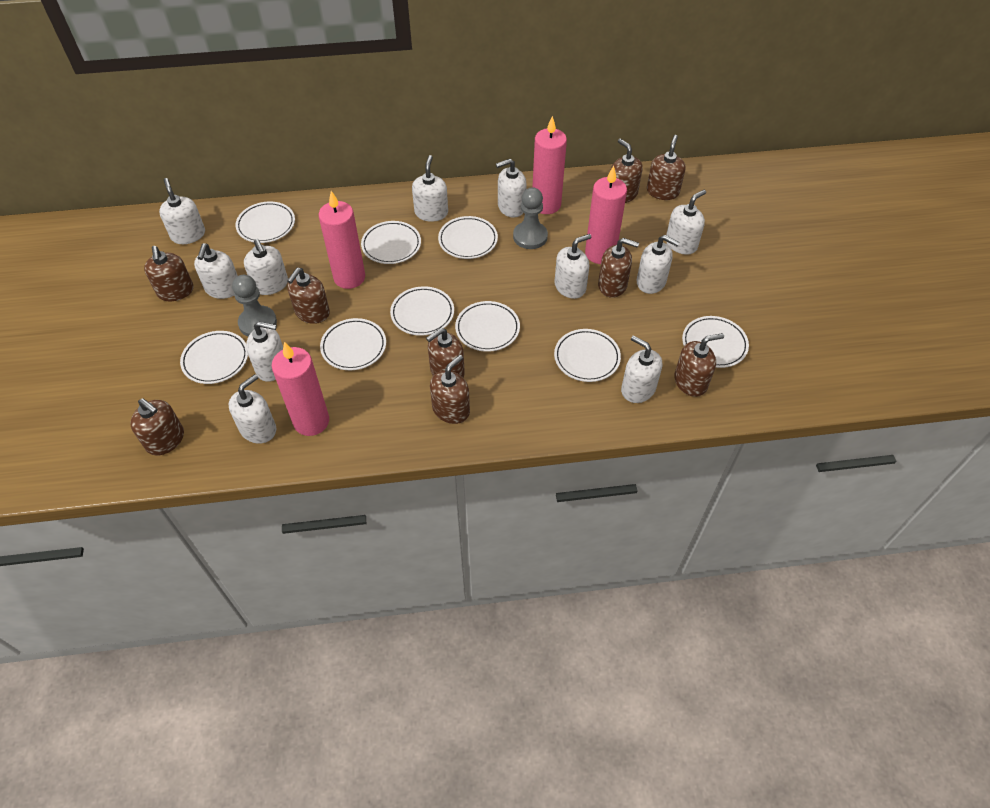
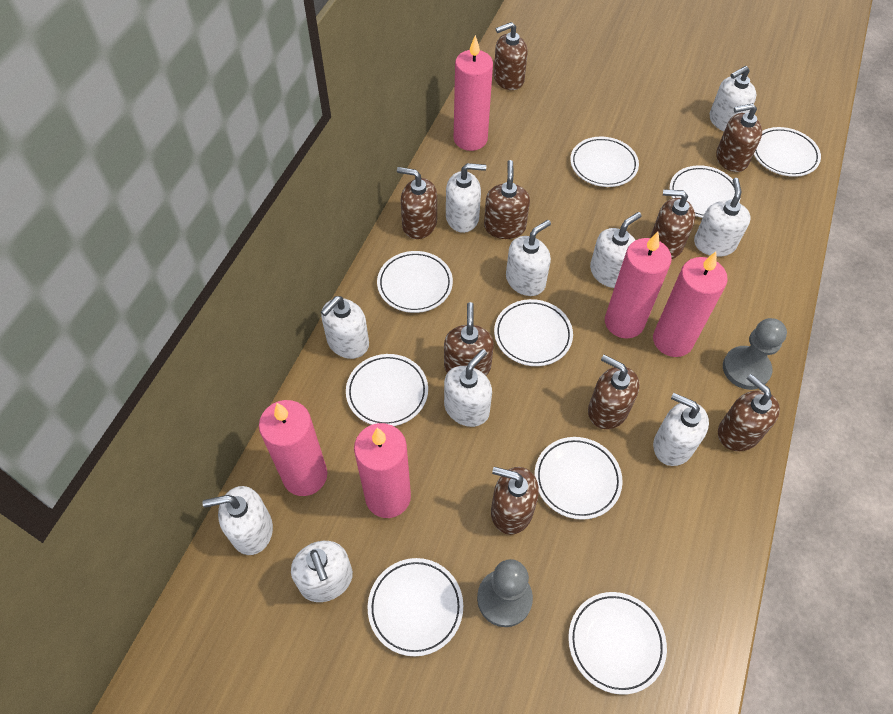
pink candle: [272,342,329,436] [319,191,365,289] [532,116,567,214] [585,166,627,264] = 4 -> [259,400,327,496] [354,423,411,518] [454,35,493,151] [605,232,672,339] [653,252,728,357] = 5
white soap dispenser: [159,178,205,244] [194,243,238,299] [229,374,276,444] [244,239,288,295] [246,321,283,382] [412,155,448,222] [496,159,527,217] [554,234,591,299] [621,335,662,403] [636,235,680,294] [666,190,706,255] = 11 -> [202,486,273,555] [291,541,353,602] [321,296,369,359] [444,349,492,427] [446,163,486,233] [506,220,551,296] [590,212,642,288] [653,393,709,466] [694,178,751,257] [710,66,756,131] = 10

